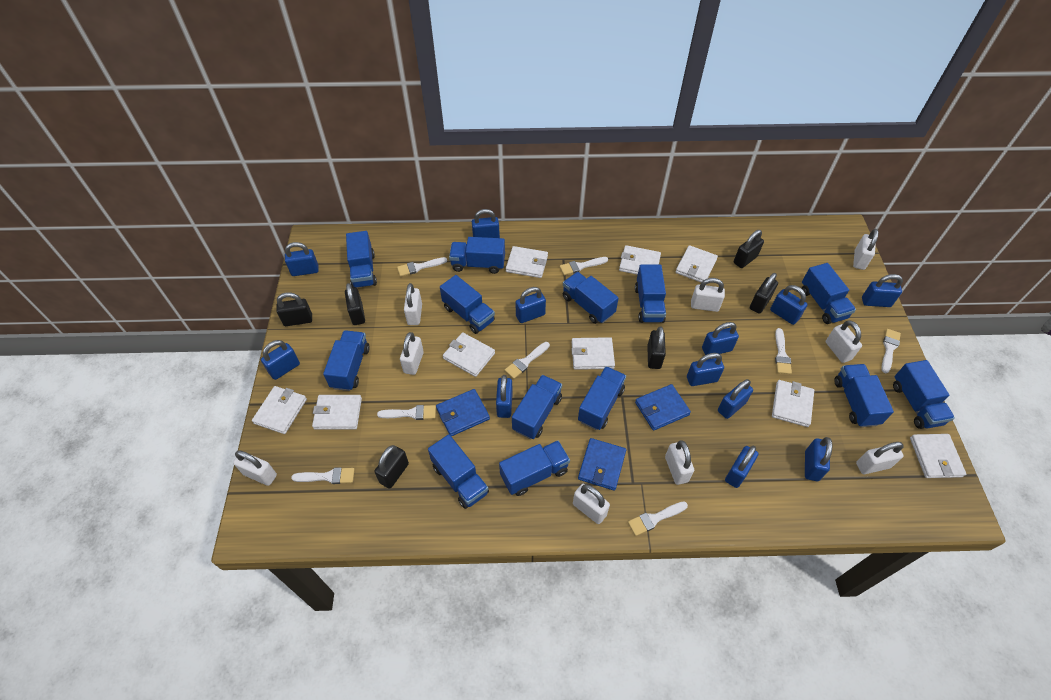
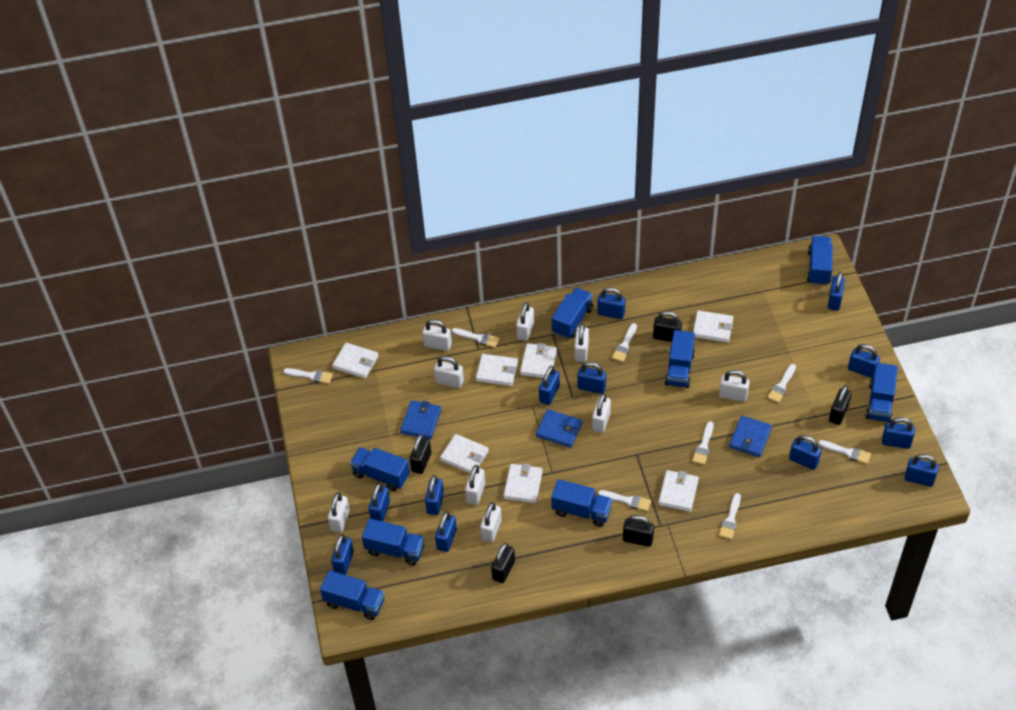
black padlock: [276,292,312,326] [345,283,365,325] [374,445,409,489] [647,326,666,369] [734,230,764,268] [750,273,778,313] = 6 -> [410,434,431,474] [491,543,515,583] [623,515,654,547] [653,311,682,342] [829,385,852,425] = 5
blue truck: [323,330,370,391] [346,231,377,288] [428,434,489,509] [440,275,495,334] [449,237,505,274] [499,440,570,496] [512,375,562,439] [563,272,619,324] [578,366,626,430] [635,264,666,323] [802,263,856,324] [834,364,894,427] [893,360,955,429] = 13 -> [320,570,385,620] [350,447,410,491] [362,519,425,565] [551,479,612,527] [552,288,593,339] [665,330,695,388] [807,236,833,286] [865,363,898,422] = 8
white wallet: [252,386,307,434] [312,395,362,430] [443,332,495,377] [506,246,548,278] [571,337,615,370] [619,245,661,275] [676,245,718,283] [772,380,814,427] [910,434,966,478] = 9 -> [332,343,379,379] [440,434,489,473] [476,354,518,386] [503,463,543,503] [520,343,557,378] [658,470,699,512] [693,310,733,343] = 7

